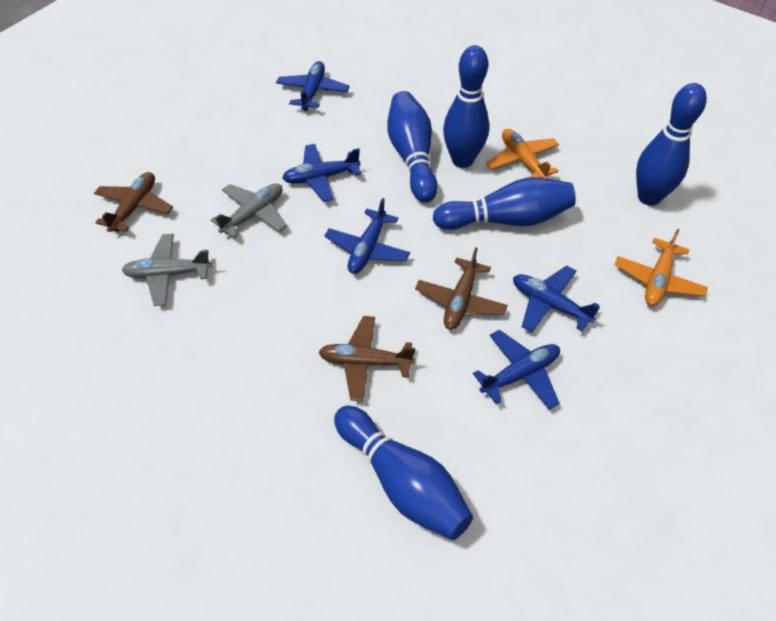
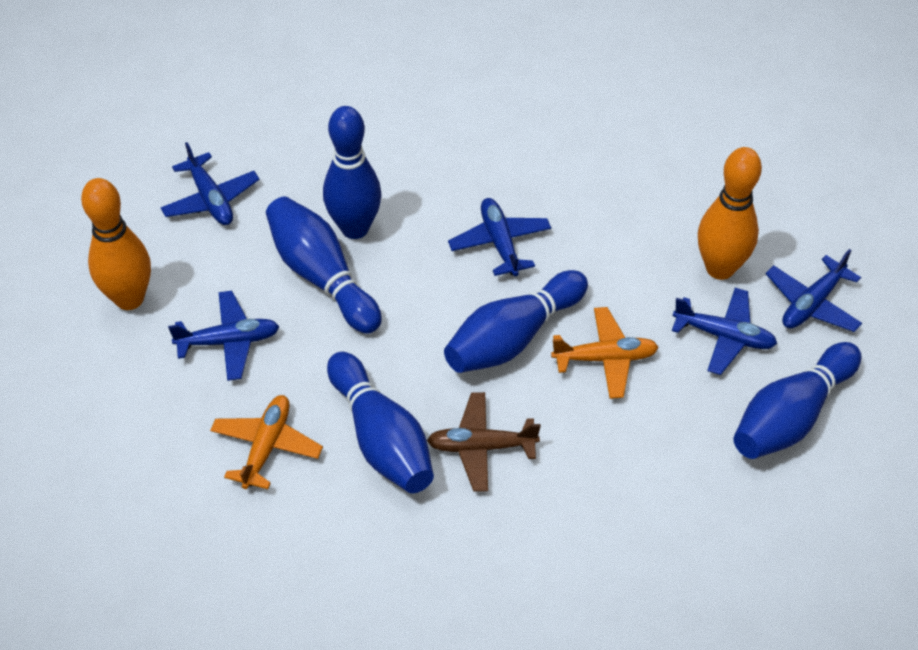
brown plane: [94,172,173,232] [319,316,415,402] [415,247,508,330] = 3 -> [427,392,541,492] = 1
grey plane: [122,234,212,306] [211,183,287,238] = 2 -> none = 0
orange bowling pin: none = 0 -> [81,178,151,310] [698,147,762,280] = 2

